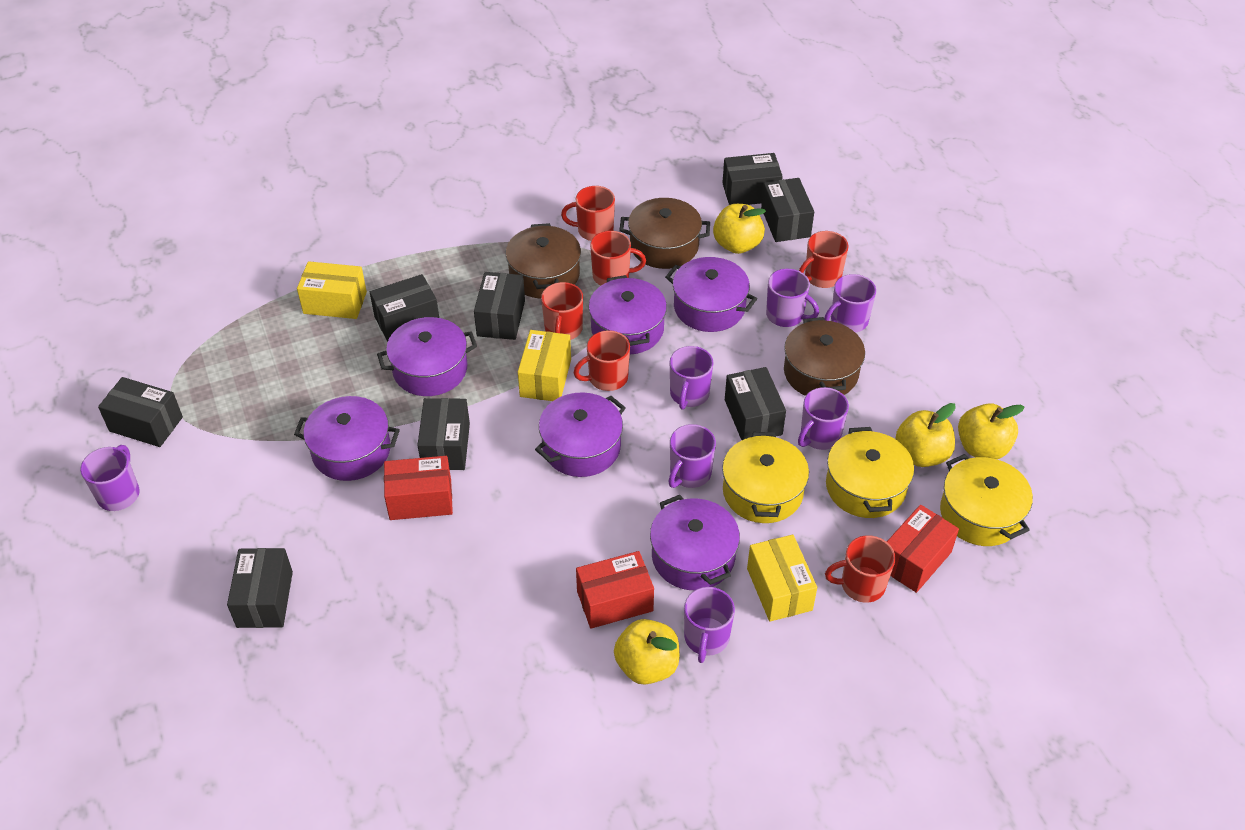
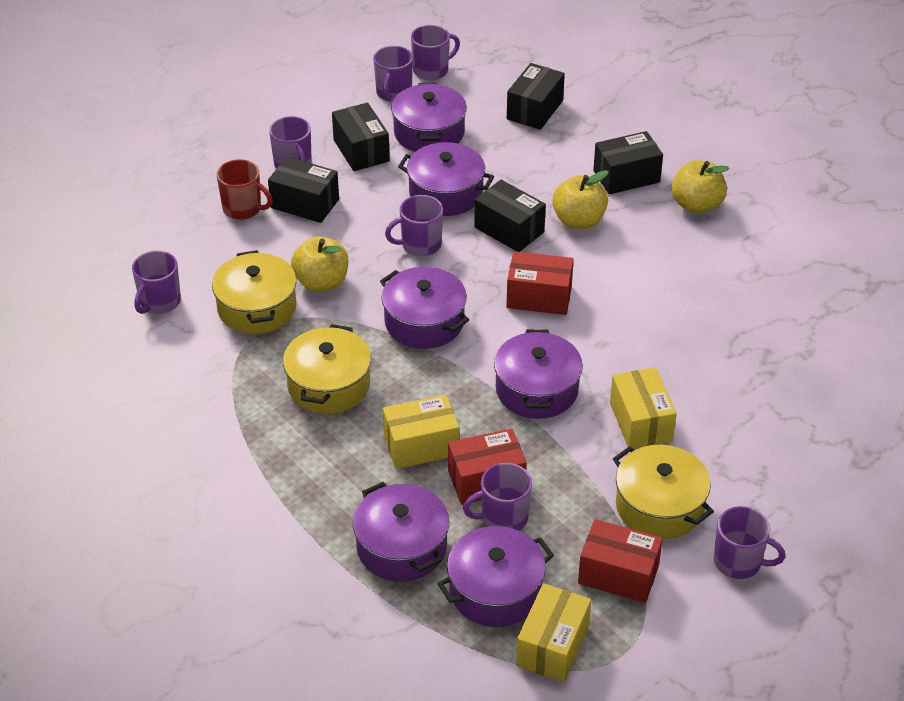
black box: [98,377,183,447] [227,548,293,628] [370,274,439,342] [417,398,470,470] [474,272,525,340] [722,153,783,205] [725,367,786,440] [761,178,814,242] = 8 -> [268,157,339,223] [332,103,390,171] [474,180,546,252] [507,63,565,130] [593,131,663,194] = 5
brown pot: [506,223,581,299] [619,198,710,269] [784,317,865,396] = 3 -> none = 0
red mug: [541,282,583,340] [561,186,615,241] [573,330,630,391] [590,231,646,286] [799,231,849,288] [825,536,896,603] = 6 -> [217,159,273,220] = 1
yellow apple: [614,619,680,685] [713,204,766,254] [895,403,956,467] [958,403,1024,459] = 4 -> [291,236,348,292] [552,170,609,229] [671,160,729,214] = 3

